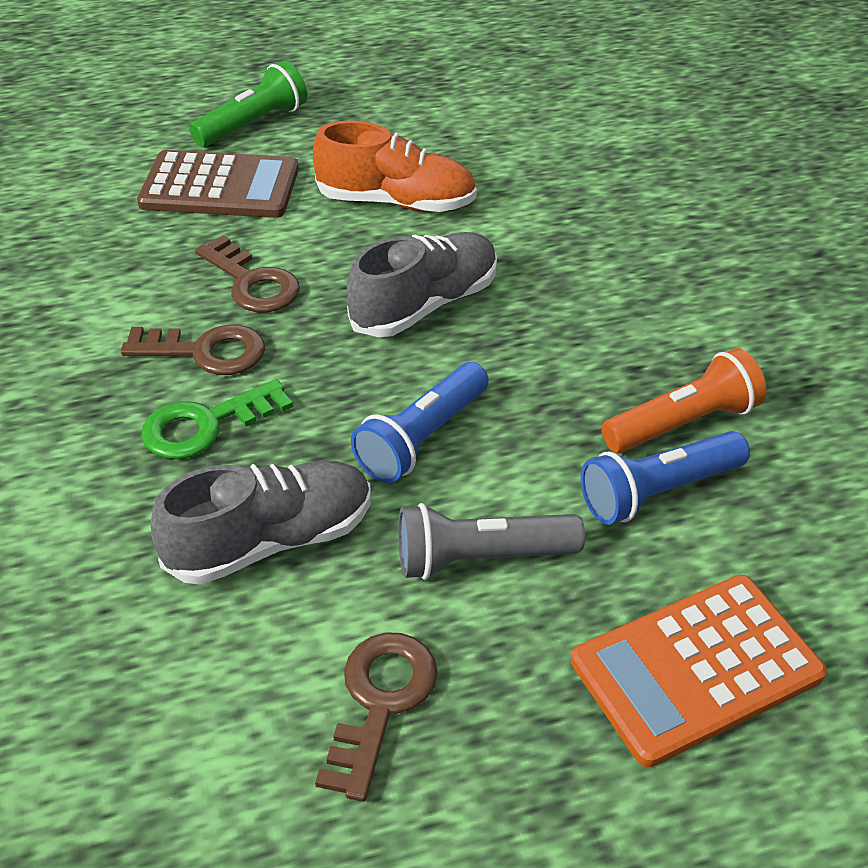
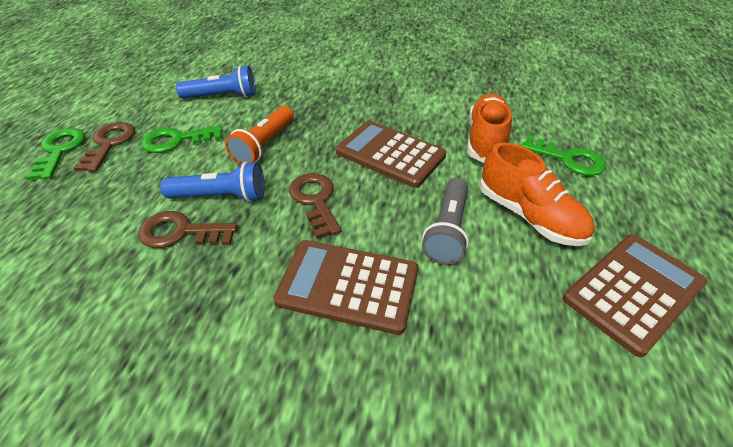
brown calculator: [137,150,299,218] = 1 -> [273,240,418,335] [336,121,446,188] [563,234,708,357] = 3
green flashlight: [189,61,307,147] = 1 -> none = 0
green key: [141,379,293,459] = 1 -> [26,128,85,180] [141,125,222,153] [521,135,606,176] = 3
grey shoe: [151,460,371,585] [347,232,497,337] = 2 -> none = 0
orange calculator: [571,575,827,767] = 1 -> none = 0
orange shoe: [313,121,477,212] = 1 -> [467,94,512,163] [480,143,595,246] = 2

